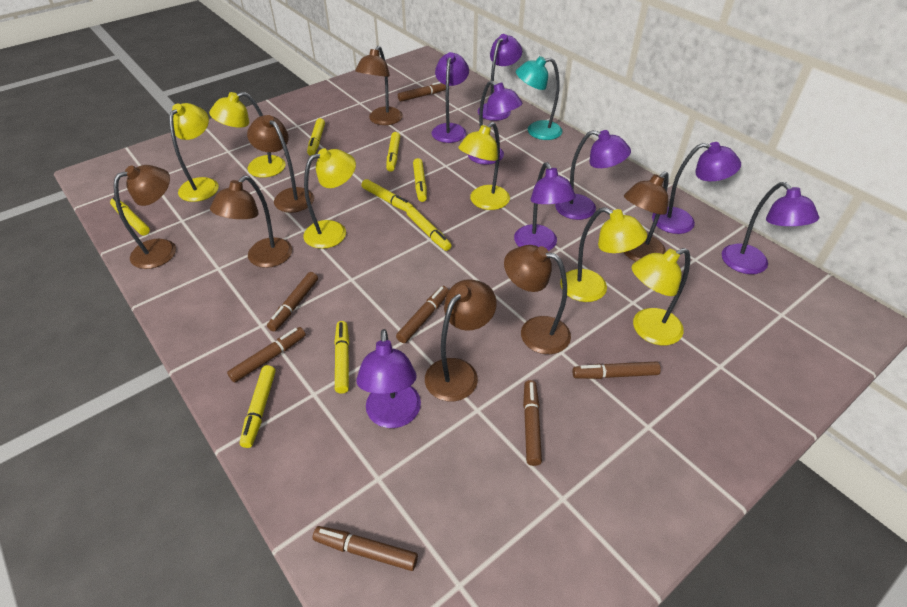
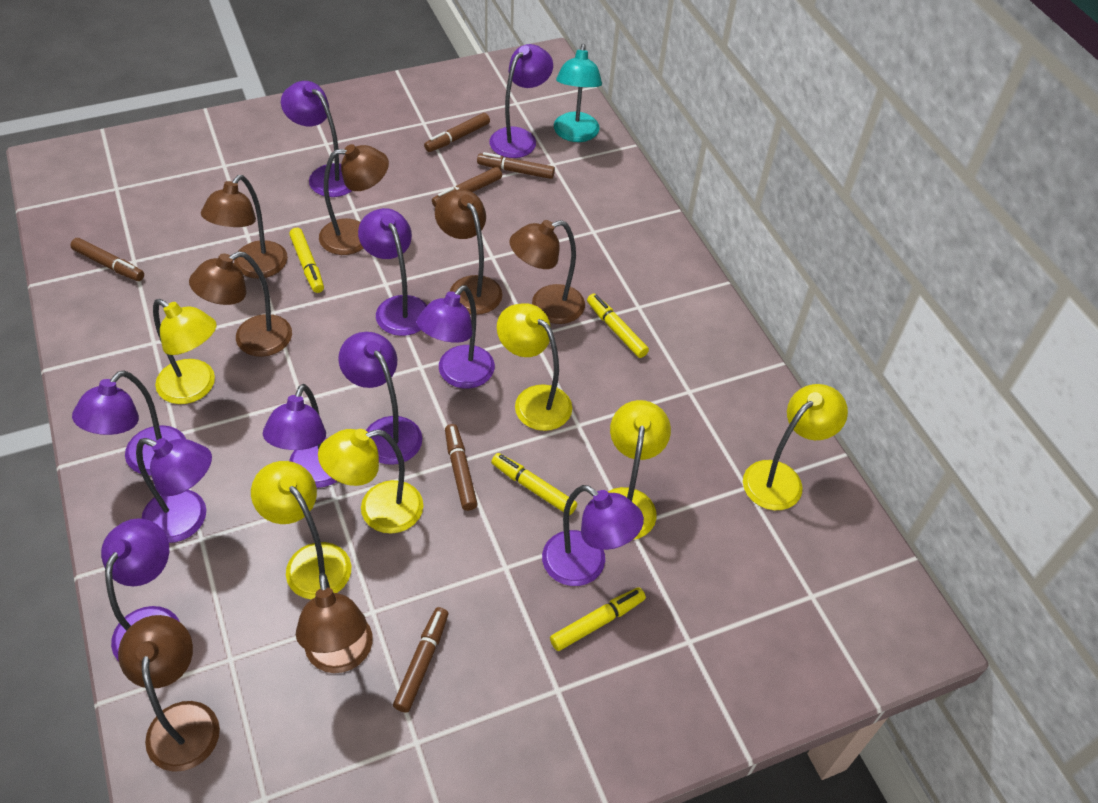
brown marker: [227,327,306,383] [267,272,318,331] [313,526,418,571] [396,286,449,343] [398,82,446,102] [523,380,542,466] [573,361,661,379] = 7 -> [70,238,144,281] [393,607,448,713] [424,113,490,152] [432,167,502,207] [445,424,478,511] [477,152,555,179] = 6
purple lamp: [356,329,421,428] [431,52,469,143] [468,80,523,165] [478,34,522,121] [514,162,576,251] [555,130,631,220] [652,142,741,234] [722,182,819,274] = 8 -> [72,370,186,475] [101,518,180,661] [136,438,212,543] [263,384,337,488] [281,81,352,197] [338,332,422,465] [358,208,427,336] [417,285,495,388] [489,44,553,158] [542,485,644,586] = 10
yellow marker: [110,197,150,236] [240,365,276,448] [307,118,325,156] [334,321,349,394] [362,179,413,212] [386,132,400,172] [406,207,452,251] [413,158,427,202] = 8 -> [289,228,324,293] [491,453,577,515] [550,587,646,651] [587,294,649,358] = 4

